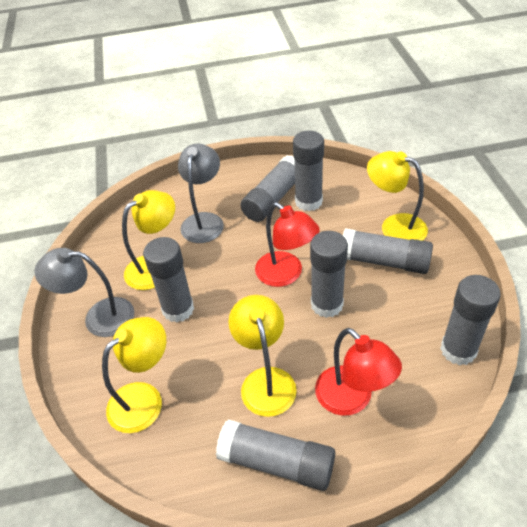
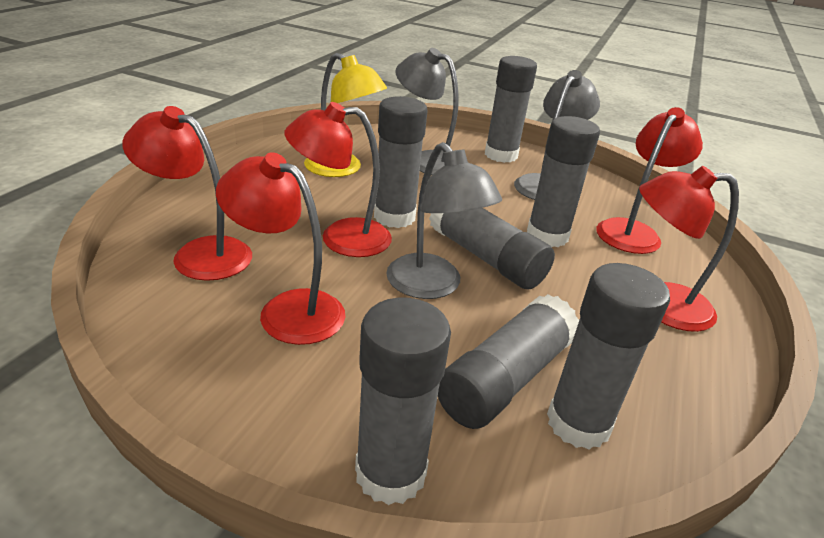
grey lamp: [34,248,134,337] [178,144,224,243] = 2 -> [386,142,502,299] [395,48,459,175] [514,70,600,200] = 3
red lamp: [255,202,320,287] [315,328,402,416] = 2 -> [122,106,252,281] [216,152,345,345] [284,102,392,257] [597,107,703,254] [639,166,739,332] = 5
yellow lamp: [102,317,166,433] [122,190,175,290] [229,295,297,417] [367,151,428,241] = 4 -> [304,53,387,177] = 1

